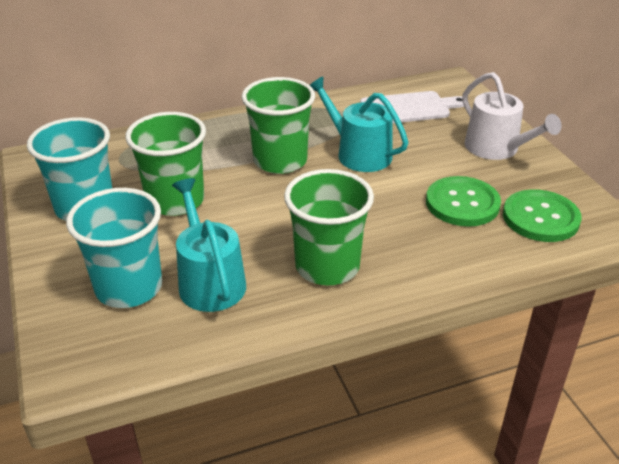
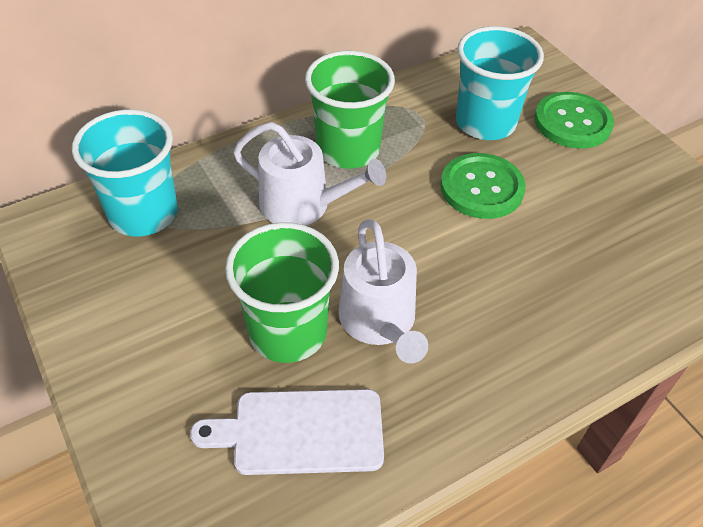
green cup: [125,112,206,216] [241,77,315,174] [284,169,374,285] = 3 -> [225,222,339,363] [305,51,395,169] = 2
turquoise watering can: [172,178,246,312] [310,77,408,172] = 2 -> none = 0
white watering can: [462,72,562,160] = 1 -> [233,122,386,226] [338,219,428,364] = 2

